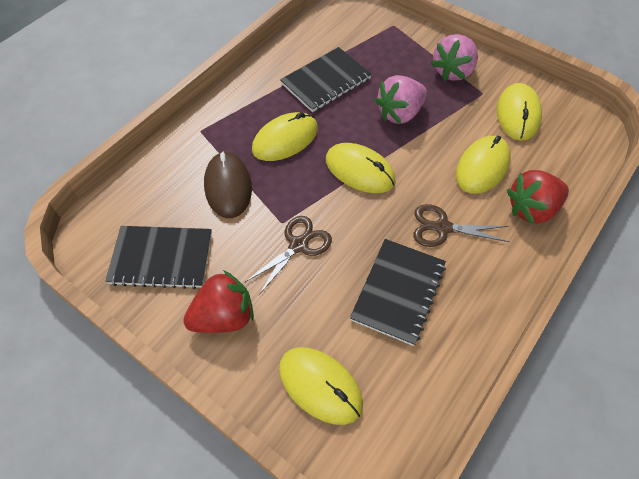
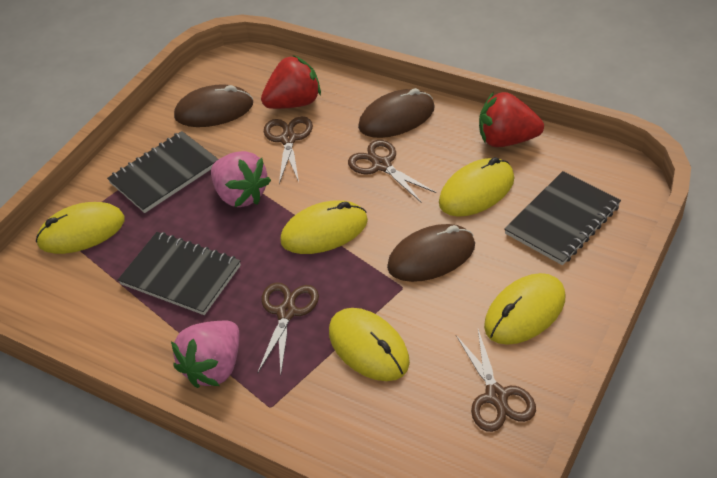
brown mouse: [204,151,252,218] = 1 -> [174,84,253,127] [358,88,435,138] [387,224,475,282] = 3
brown scissors: [244,216,332,295] [413,204,510,247] = 2 -> [258,282,319,374] [264,116,313,184] [348,140,436,202] [456,329,536,432] = 4

